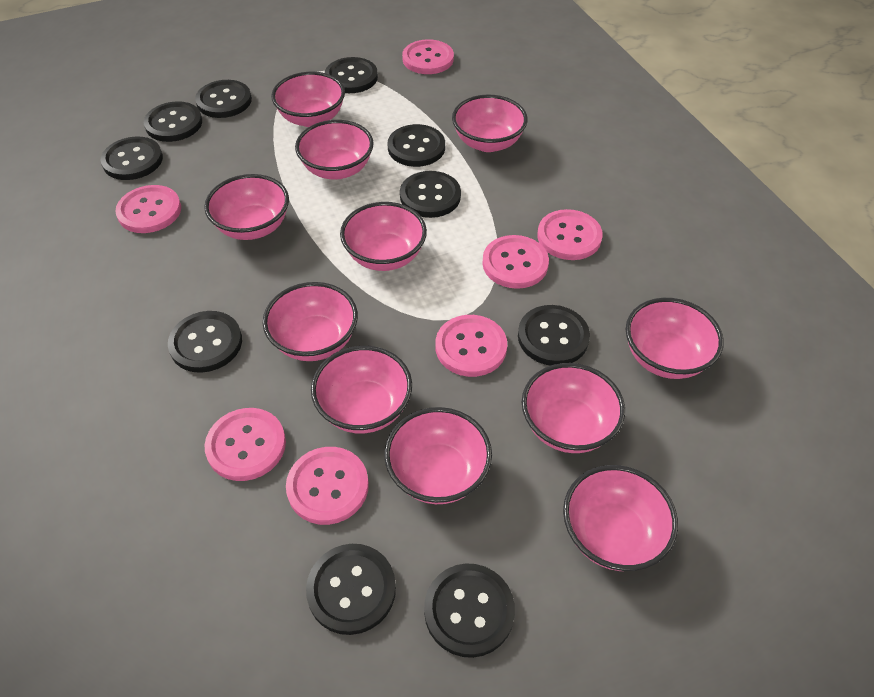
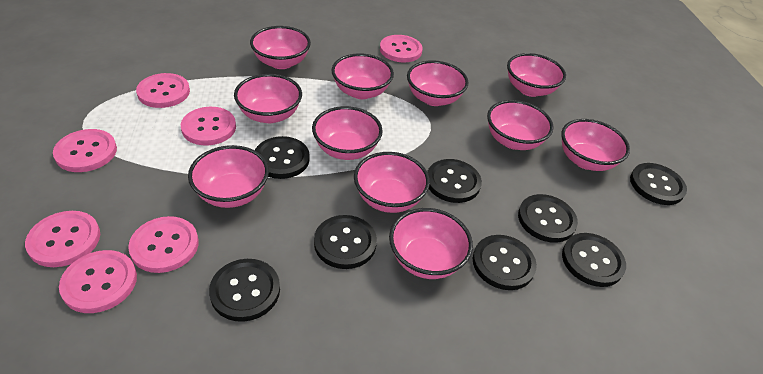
black button: [100,137,163,180] [144,101,202,142] [168,311,242,373] [195,80,252,118] [306,544,396,635] [325,57,378,93] [388,124,445,167] [400,171,461,218] [424,564,515,658] [518,305,590,365] = 10 -> [209,259,280,322] [255,136,310,179] [314,215,377,269] [427,159,482,203] [473,235,537,290] [518,194,578,243] [562,233,626,287] [630,163,687,205] = 8

